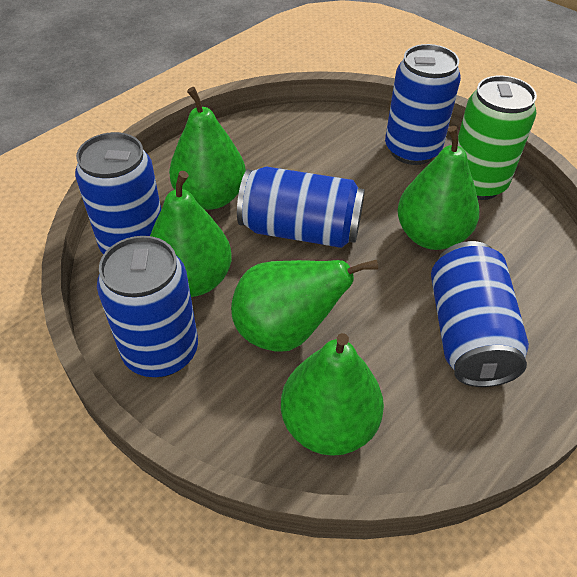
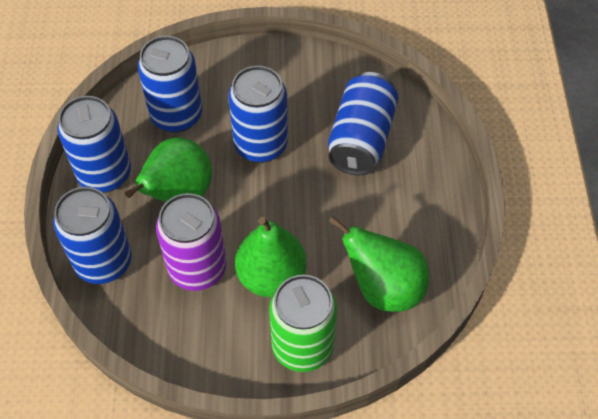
green pear: [150,171,232,297] [169,87,246,210] [231,260,378,352] [281,333,384,456] [397,126,479,250] = 5 -> [125,137,212,202] [235,217,307,297] [329,216,429,312] = 3
purple can: none = 0 -> [156,193,227,291] = 1

